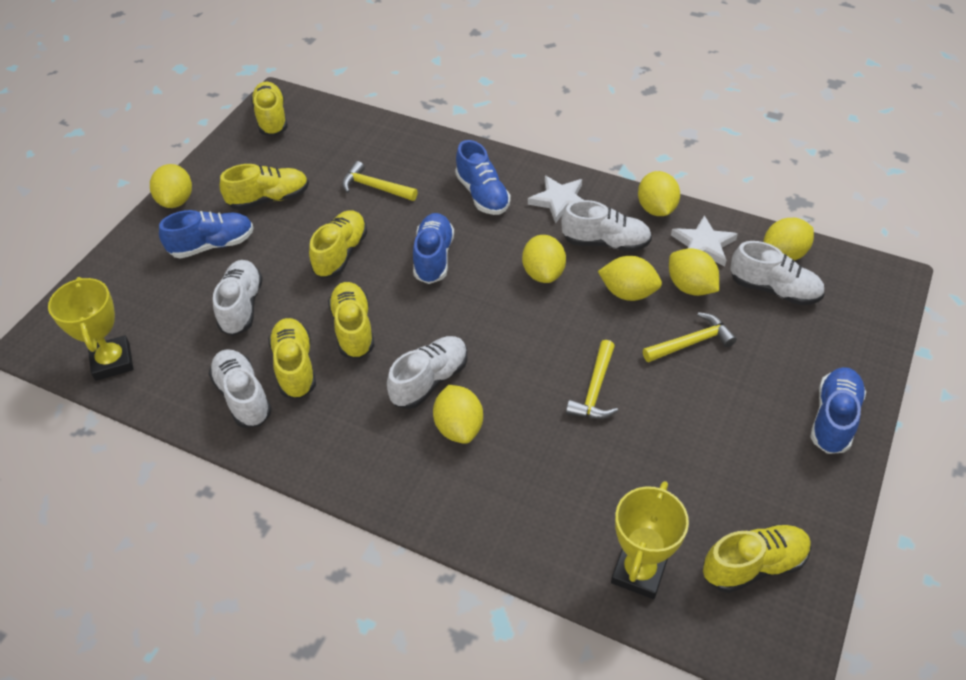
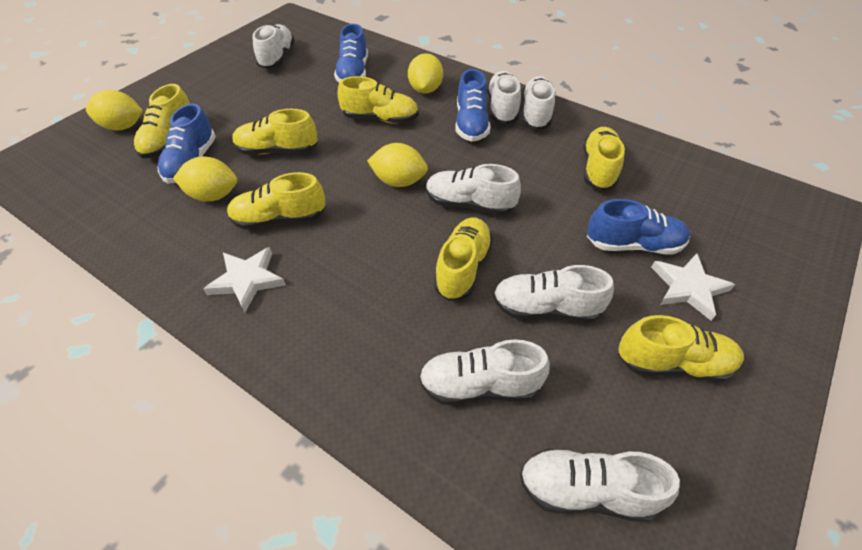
white shoe: [209,349,272,428] [213,260,263,336] [387,336,468,409] [561,200,652,252] [731,241,825,305] = 5 -> [252,24,295,69] [419,339,550,405] [426,164,521,215] [487,71,521,124] [493,265,614,322] [520,448,680,522] [522,76,555,130] = 7
yellow hammer: [342,161,418,201] [566,340,618,419] [643,312,737,362] = 3 -> none = 0
yellow lemon: [150,164,192,208] [433,385,483,444] [522,235,566,283] [598,256,662,301] [638,171,680,216] [669,248,719,296] [763,218,814,261] = 7 -> [86,90,143,131] [173,156,237,202] [367,143,428,187] [408,53,443,94] = 4
yellow shoe: [220,164,309,210] [251,82,288,136] [268,318,316,399] [309,210,367,279] [328,282,375,359] [703,524,811,593] = 6 -> [134,84,190,158] [227,172,326,229] [232,109,317,155] [338,76,419,124] [434,217,493,301] [583,127,625,190] [618,315,744,382] = 7
yellow trophy: [48,277,133,381] [611,481,689,599] = 2 -> none = 0

